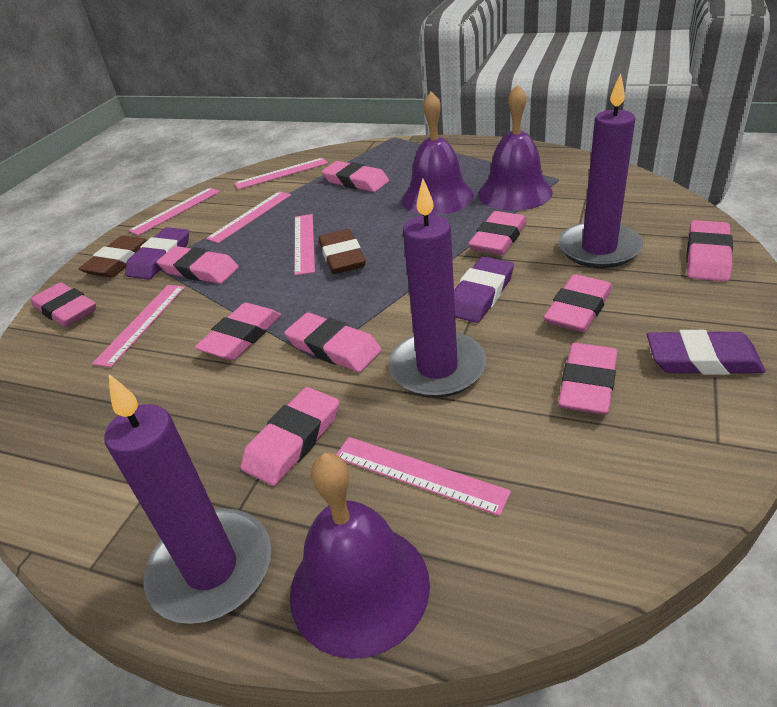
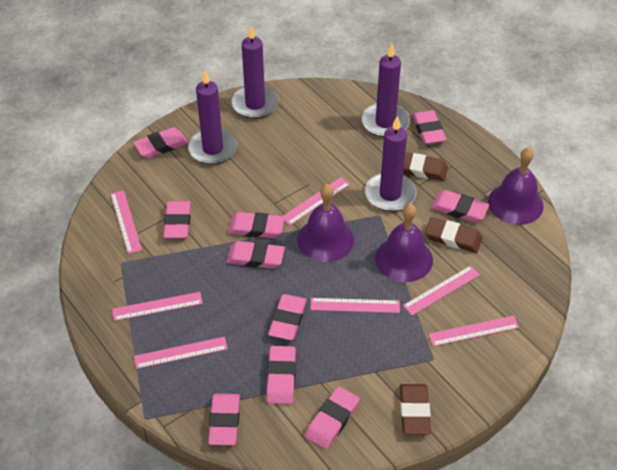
brown eraser: [79,236,147,278] [319,229,366,274] = 2 -> [400,384,431,435] [403,153,448,181] [425,217,482,253] = 3
pink ruler: [92,285,185,367] [128,188,220,236] [206,191,291,243] [234,158,328,190] [294,214,315,276] [336,437,511,516] = 6 -> [111,190,142,254] [112,292,203,321] [134,337,228,369] [283,177,350,226] [310,298,400,313] [403,265,480,316] [428,316,519,346] = 7
purple candle: [104,374,271,624] [388,179,486,398] [558,73,643,268] = 3 -> [188,70,237,165] [231,25,279,119] [362,44,410,137] [365,116,416,211] = 4
purple eraser: [125,227,189,280] [454,256,514,323] [647,330,766,375] = 3 -> none = 0

